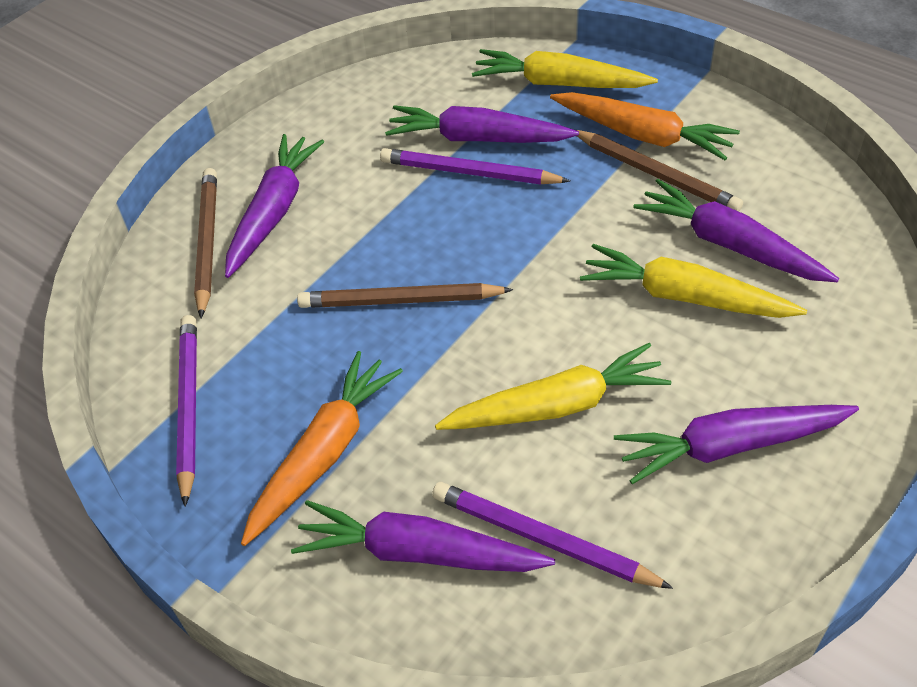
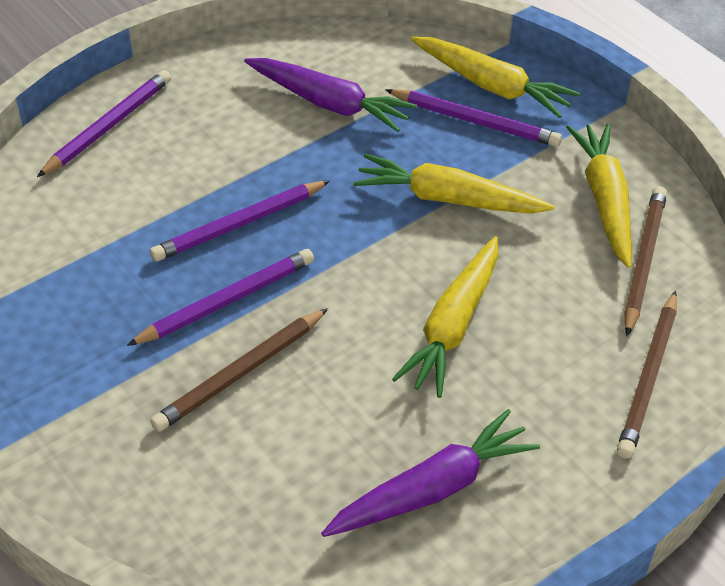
orange carrot: [241,351,403,546] [550,92,740,160] = 2 -> none = 0
purple carrot: [225,134,324,278] [291,500,555,572] [385,105,579,143] [614,405,859,484] [633,179,839,282] = 5 -> [244,58,417,132] [321,409,540,537] = 2
purple pencil: [176,315,197,507] [380,148,570,185] [432,482,673,589] = 3 -> [37,70,171,177] [127,249,314,346] [150,180,330,261] [385,89,562,147] = 4
yellow carrot: [435,343,671,430] [472,49,658,88] [580,244,807,318] = 3 -> [354,154,555,214] [392,236,498,398] [411,37,580,118] [566,123,632,268] = 4

